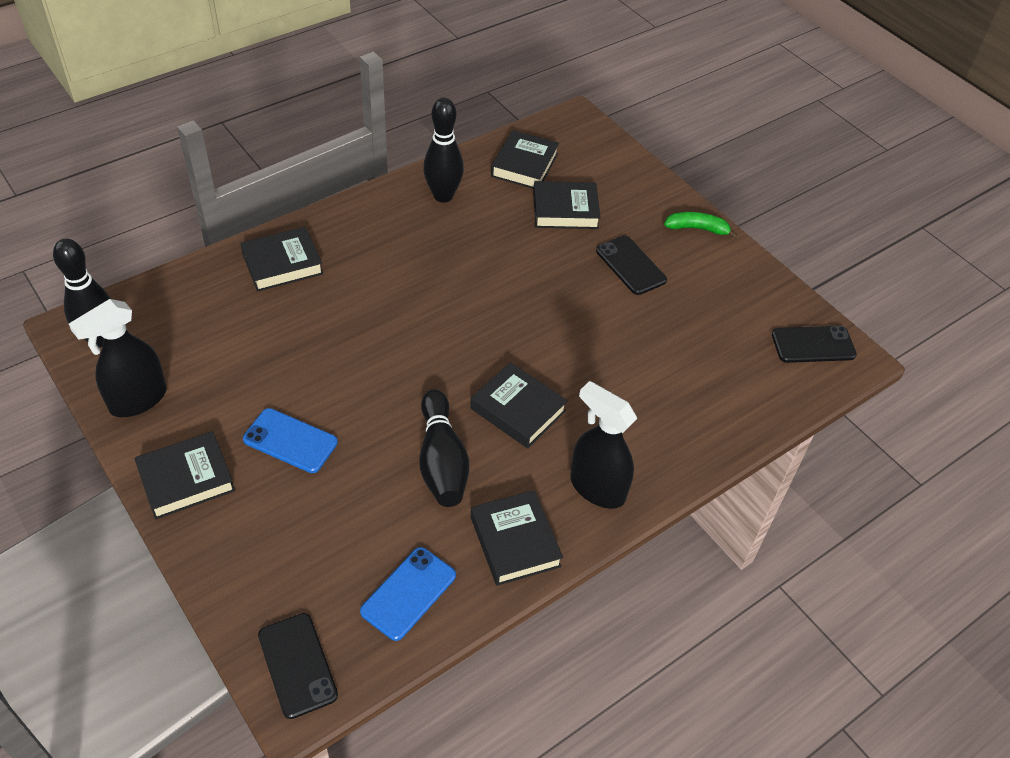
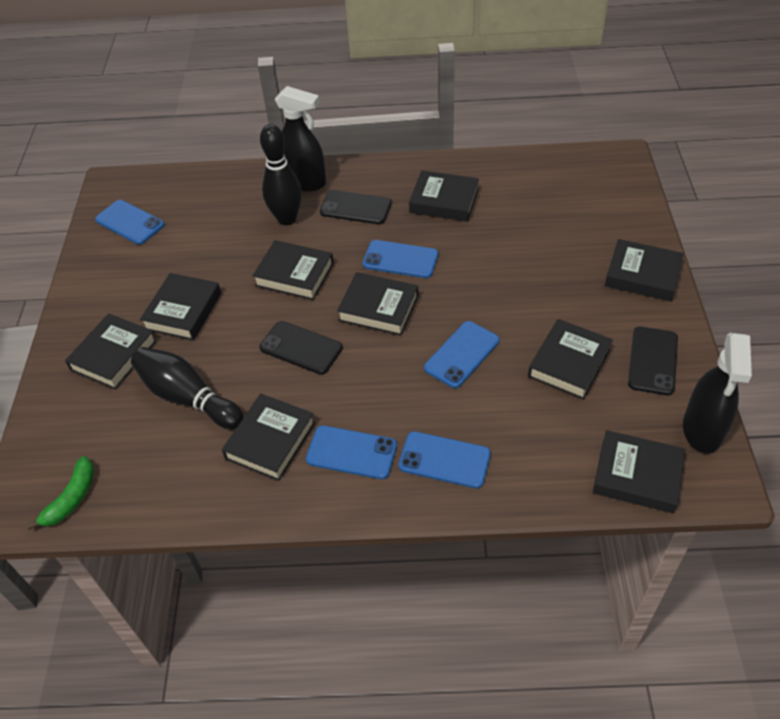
black book: [134,431,235,519] [240,227,323,292] [470,362,568,448] [471,490,563,586] [491,130,559,189] [533,181,601,229] = 6 -> [65,313,157,390] [140,273,221,341] [222,394,315,481] [252,240,334,300] [337,272,419,336] [409,170,479,222] [528,319,613,400] [593,430,685,513] [605,239,684,301] = 9
black bowling pin: [53,239,111,348] [419,389,469,507] [423,98,464,203] = 3 -> [131,347,244,429] [260,124,302,225] = 2
blue phone: [243,408,338,473] [360,547,456,641] = 2 -> [95,200,164,245] [306,425,397,479] [362,240,439,278] [398,431,491,488] [424,321,500,388] = 5

